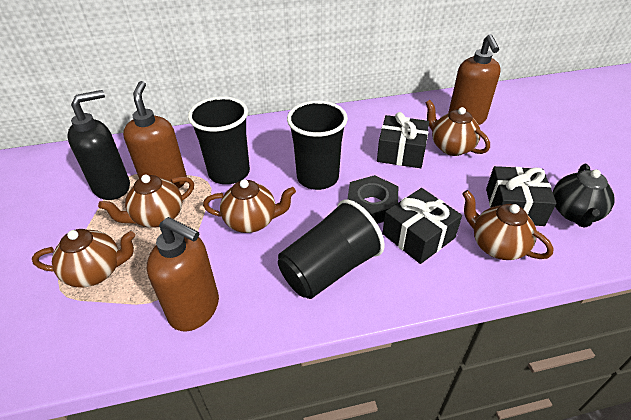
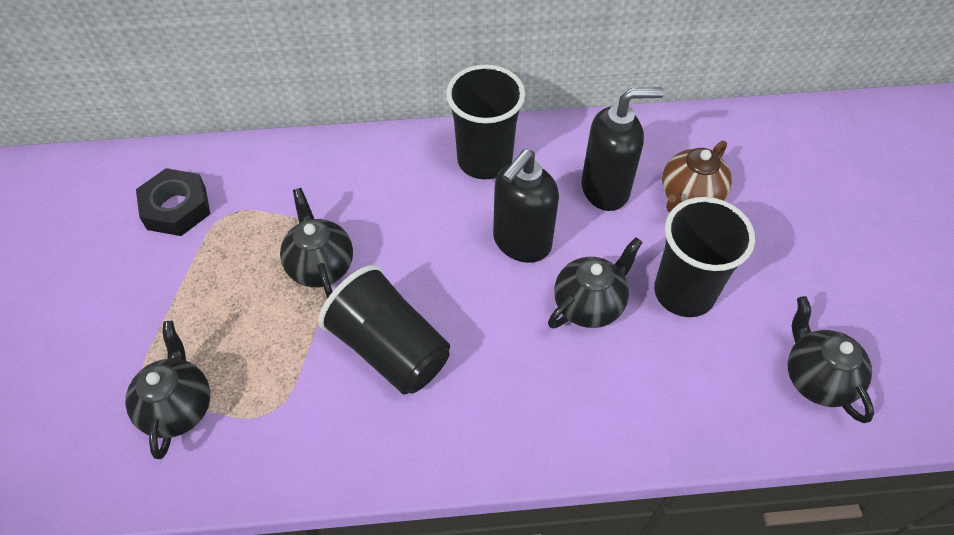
black gift: [377,112,429,168] [382,188,462,264] [486,166,557,226] = 3 -> none = 0
black soap dispenser: [67,90,130,200] = 1 -> [493,149,559,263] [582,87,664,211] = 2
black teapot: [553,164,615,228] = 1 -> [125,321,210,459] [280,188,353,299] [548,237,643,328] [788,296,874,423] = 4
brown soap dispenser: [123,81,187,189] [147,217,219,331] [448,34,501,125] = 3 -> none = 0
brown teapot: [32,229,135,288] [98,175,194,228] [203,179,296,233] [425,100,490,156] [462,190,554,260] = 5 -> [662,140,732,213] = 1

